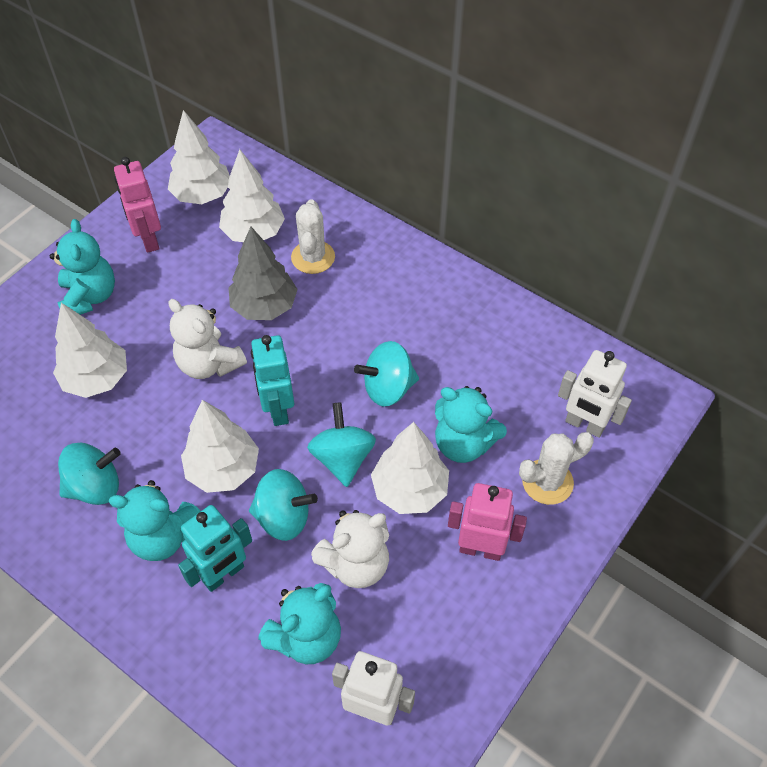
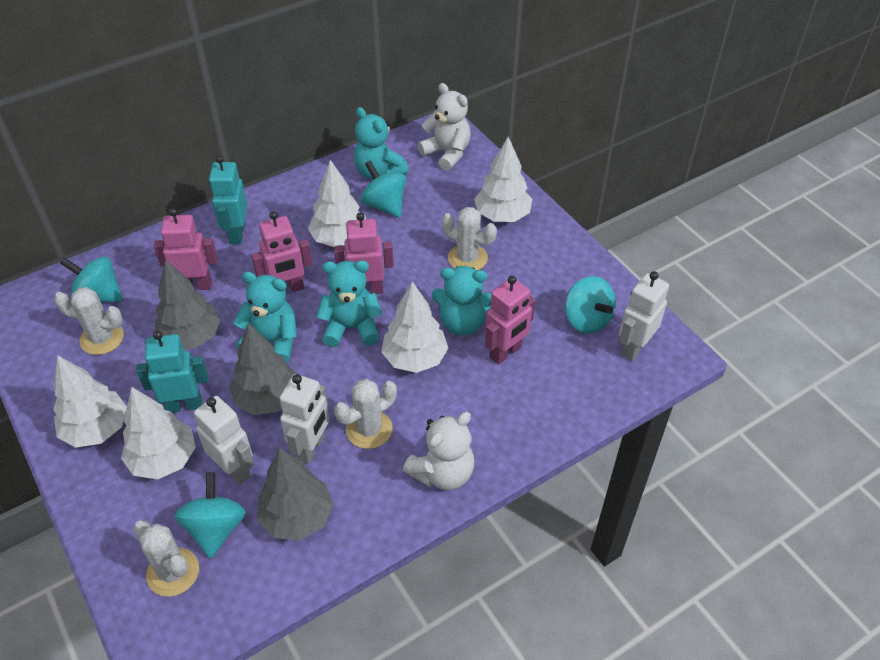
grey tree: [229,227,298,320] = 1 -> [155,260,221,349] [229,323,296,415] [257,448,333,541] = 3
pink robot: [114,157,161,253] [448,483,527,561] = 2 -> [154,208,218,290] [251,211,312,292] [334,212,394,294] [485,276,536,364] = 4
white cactus: [291,199,335,274] [519,432,594,505] = 2 -> [54,287,124,355] [133,520,199,597] [334,379,397,449] [442,207,497,270] = 4
white robot: [332,651,415,725] [558,350,632,438] = 2 -> [194,396,254,485] [279,374,329,464] [619,271,669,361] = 3

